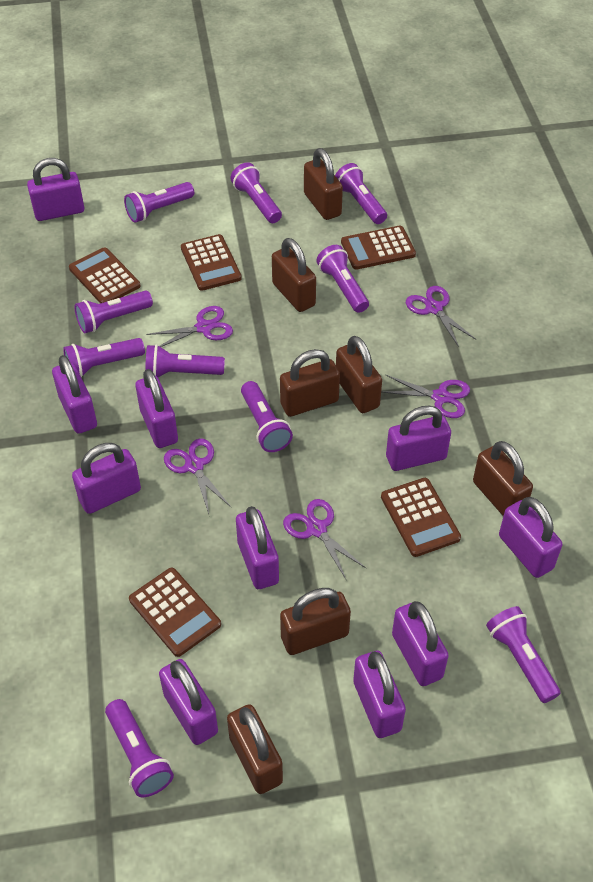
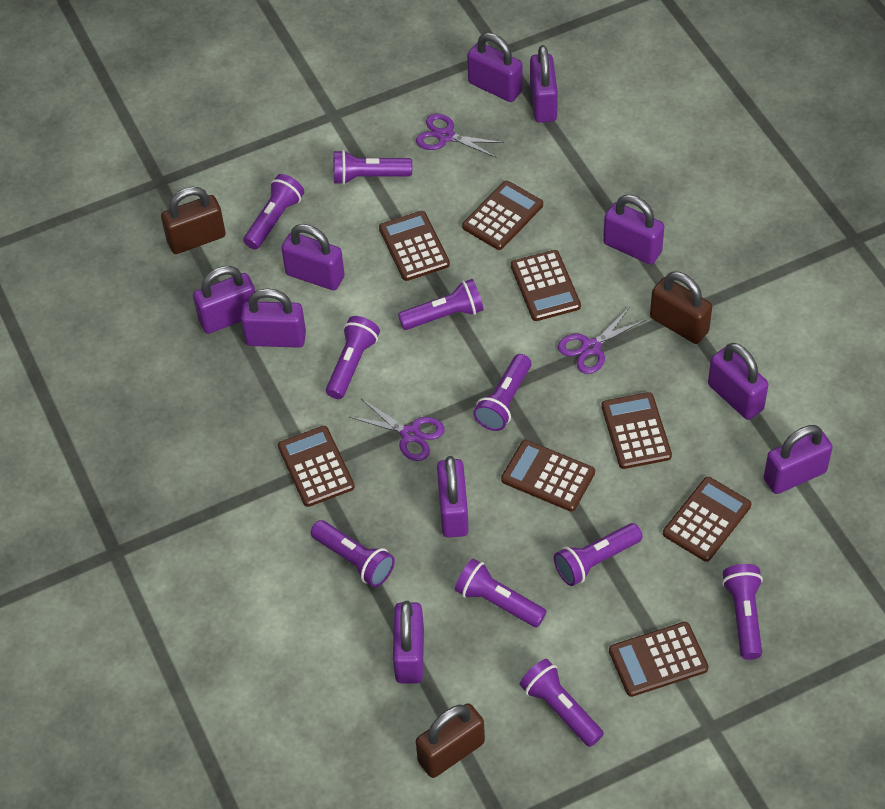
brown calculator: [69,247,141,303] [129,568,221,657] [181,234,242,291] [341,226,416,270] [381,478,461,557] = 5 -> [278,426,355,507] [379,211,450,281] [462,181,543,250] [501,440,595,511] [511,250,581,321] [601,392,672,469] [609,622,709,697] [663,477,751,562] = 8
brown padlock: [227,704,283,794] [272,238,316,312] [280,349,340,417] [280,588,351,655] [304,148,343,220] [336,336,382,413] [473,441,533,516] = 7 -> [161,187,226,254] [416,703,485,778] [650,271,712,344] = 3
purple scissors: [146,306,233,347] [164,439,231,514] [283,499,366,579] [382,374,470,418] [406,286,476,347] = 5 -> [350,399,445,461] [416,114,504,158] [558,307,646,374] = 3

